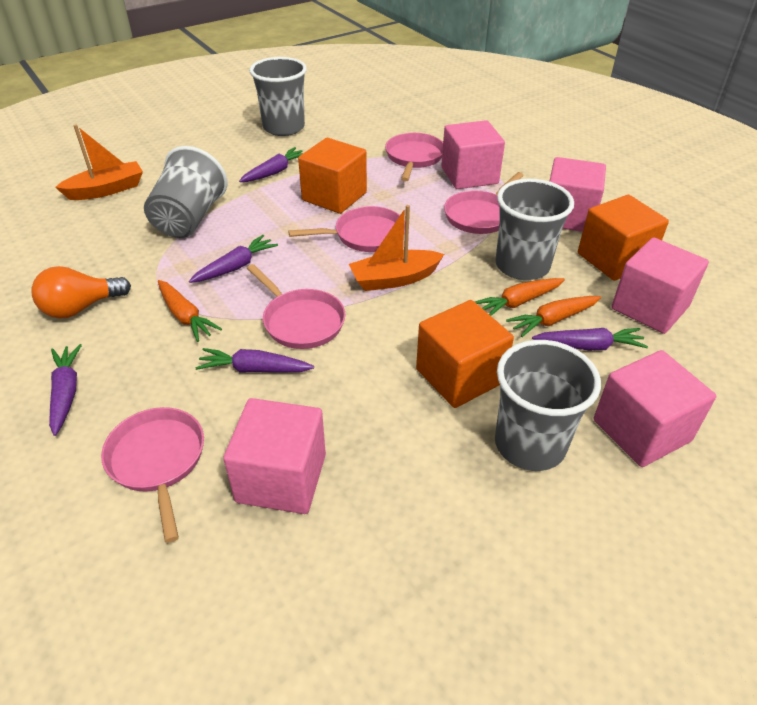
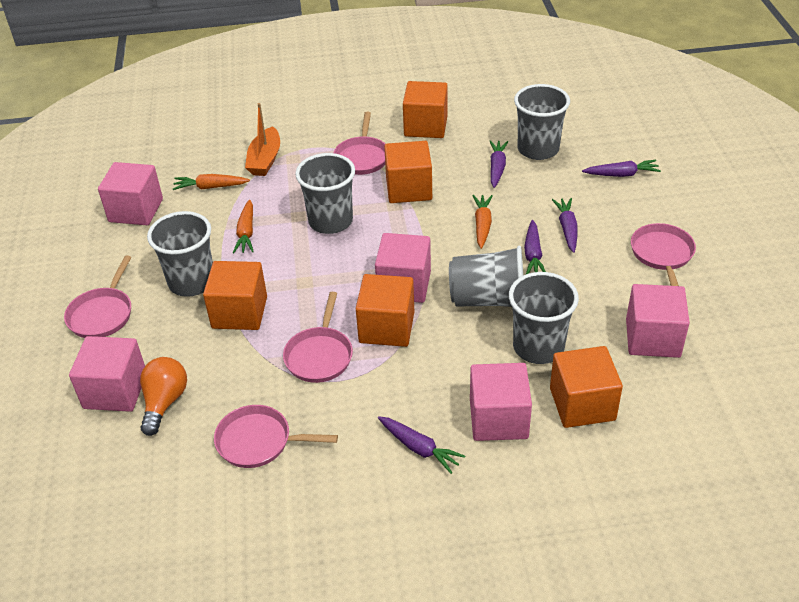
grey cup: [144,146,228,238] [249,57,307,136] [495,179,574,280] [495,340,601,471] = 4 -> [147,211,213,297] [295,153,355,234] [449,246,523,307] [509,272,579,364] [514,84,570,160] = 5
orange boat: [55,124,143,200] [349,205,444,291] = 2 -> [245,103,280,176] = 1
orange cube: [298,138,367,214] [416,300,514,408] [578,195,669,281] = 3 -> [203,261,267,330] [356,274,414,347] [384,141,432,203] [403,81,448,138] [550,346,623,428] = 5

